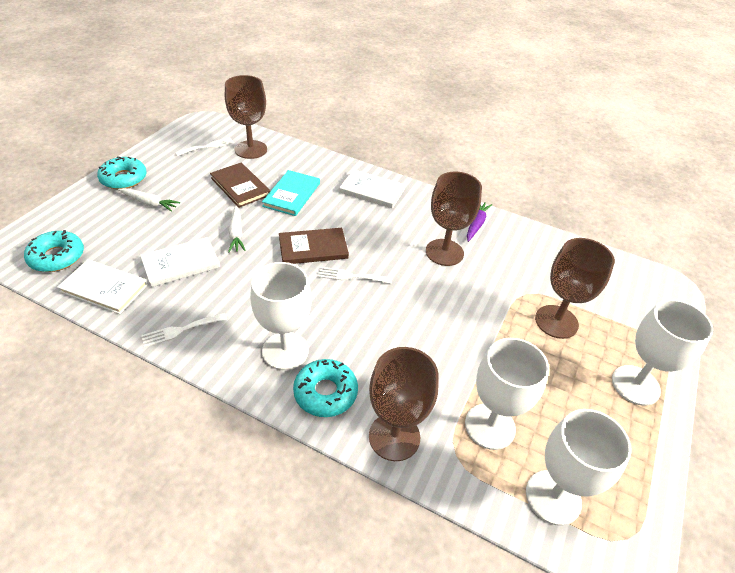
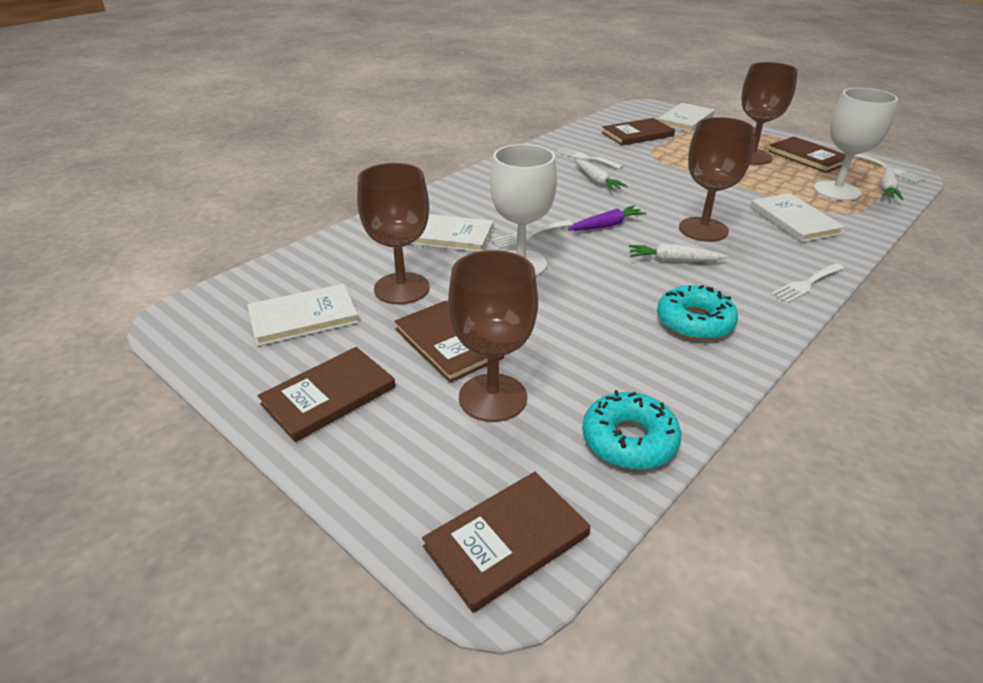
brown book: [210,163,270,208] [279,228,349,264] = 2 -> [258,347,395,442] [394,300,504,383] [422,472,590,613] [602,118,675,146] [768,136,846,173] = 5
turquoise book: [262,170,320,216] = 1 -> none = 0
turquoise donut: [24,230,84,272] [97,156,147,189] [293,359,358,417] = 3 -> [582,390,681,470] [657,285,738,340] = 2
white book: [57,259,148,314] [140,237,220,287] [339,169,405,208] = 3 -> [247,284,359,346] [411,214,494,252] [658,103,715,132] [750,193,845,242] = 4
white carrot: [118,188,180,212] [228,205,246,252] = 2 -> [574,159,628,191] [629,244,728,262] [881,166,903,200] = 3
white fork: [141,313,227,348] [175,137,234,156] [318,267,392,284] = 3 -> [491,220,573,249] [557,147,623,169] [771,263,844,303] [853,154,925,183] = 4
white goblet: [250,262,312,370] [465,338,549,450] [526,409,632,526] [612,299,713,406] = 4 -> [490,144,557,276] [814,88,898,201] = 2

